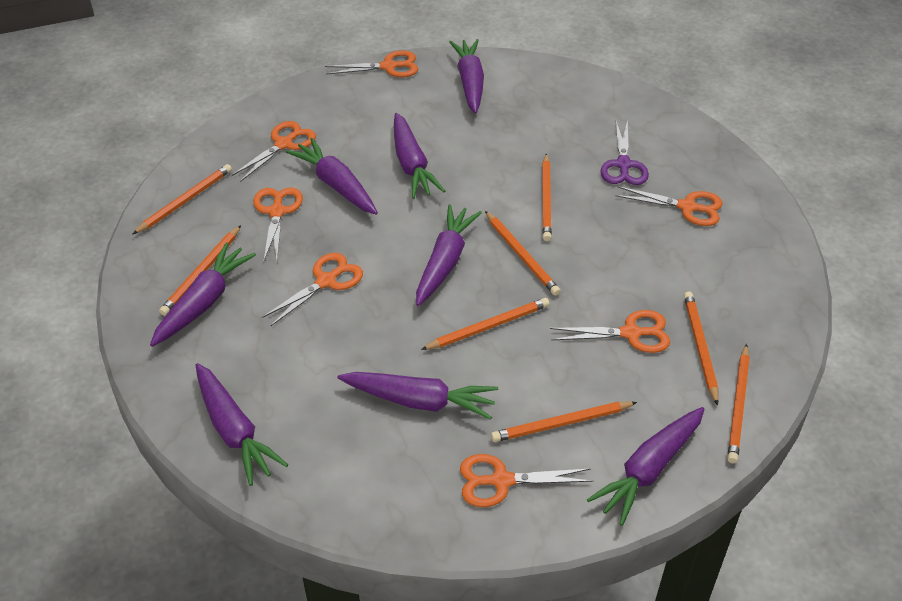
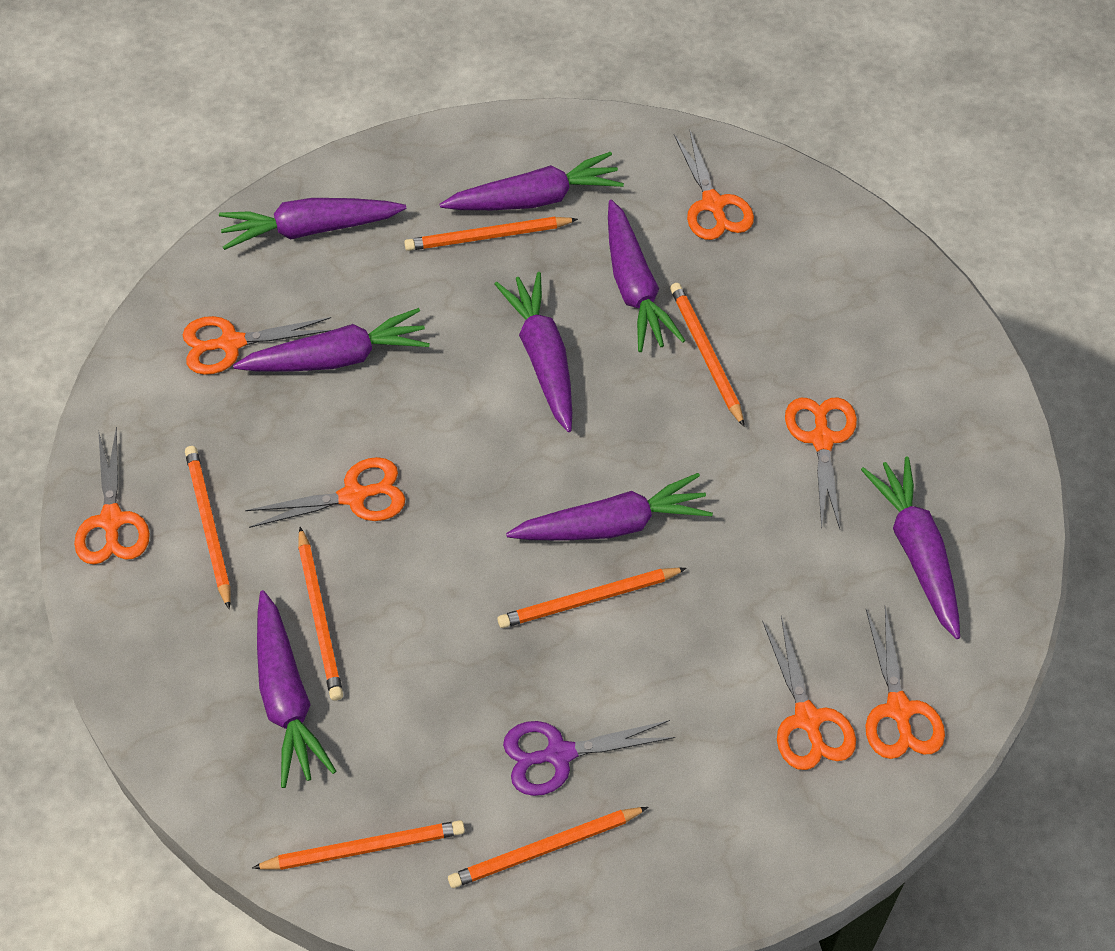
orange pencil: [132,164,232,235] [159,225,241,316] [421,298,549,350] [485,211,561,296] [491,401,637,442] [542,154,552,241] [684,292,719,406] [727,344,750,464] = 8 -> [185,446,230,609] [252,820,465,870] [298,527,343,701] [404,217,578,251] [448,807,648,888] [497,568,687,628] [670,283,744,427] = 7

